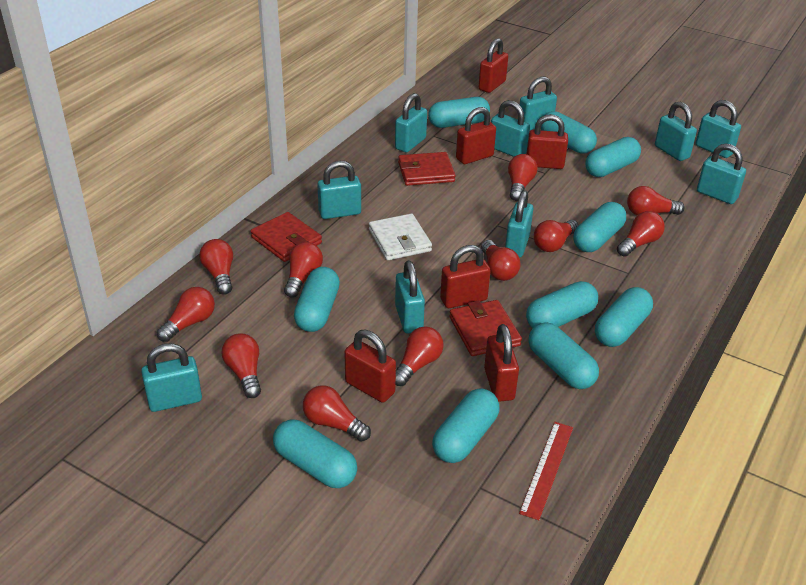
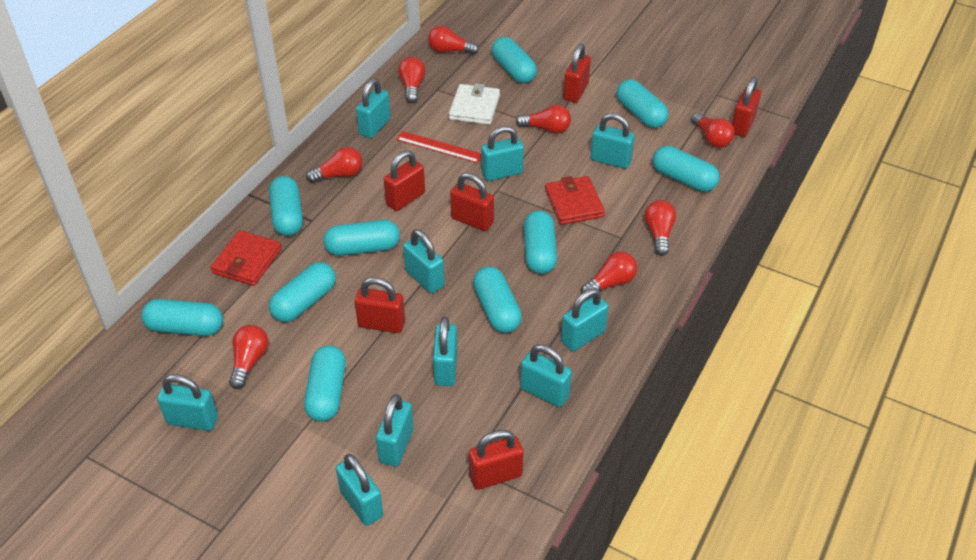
red light bulb: [157,287,215,342] [199,239,233,295] [221,333,261,398] [284,242,323,297] [303,385,371,442] [395,326,444,386] [481,240,521,281] [508,154,537,201] [534,220,579,252] [617,211,665,257] [627,186,685,215] = 11 -> [229,325,268,389] [306,147,362,183] [398,57,426,103] [428,26,479,55] [516,105,571,134] [581,252,637,298] [644,200,676,256] [691,113,735,148] = 8
red wallet: [251,212,322,262] [398,152,456,186] [449,300,522,356] = 3 -> [211,230,282,286] [545,176,605,225] = 2

